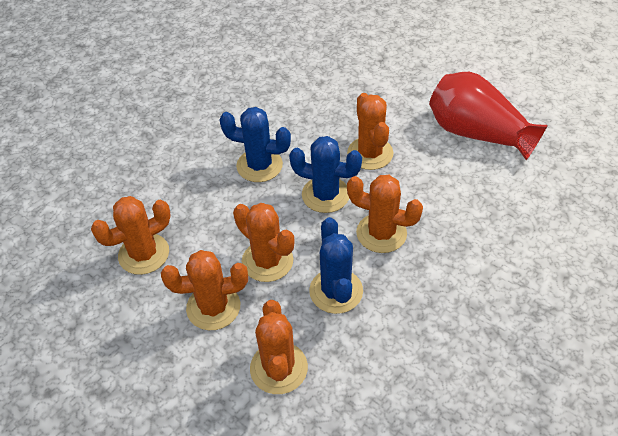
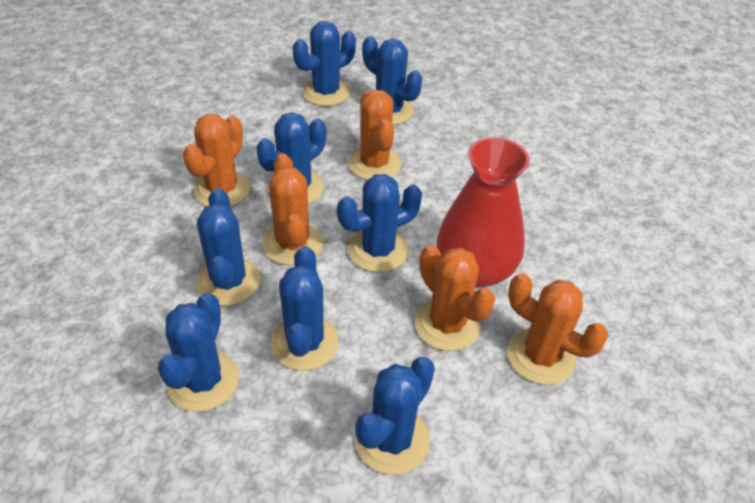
blue cactus: [219,107,291,182] [289,136,362,213] [309,217,363,314] = 3 -> [158,293,239,412] [196,188,261,306] [256,112,326,204] [271,246,339,371] [293,21,356,106] [337,174,422,272] [355,357,435,474] [362,36,422,125] = 8
orange cactus: [91,196,171,275] [161,250,248,330] [233,203,294,282] [250,300,308,394] [347,93,393,170] [347,175,423,253] = 6 -> [183,114,251,207] [263,153,323,265] [348,90,402,180] [415,245,495,351] [507,273,608,385] = 5

